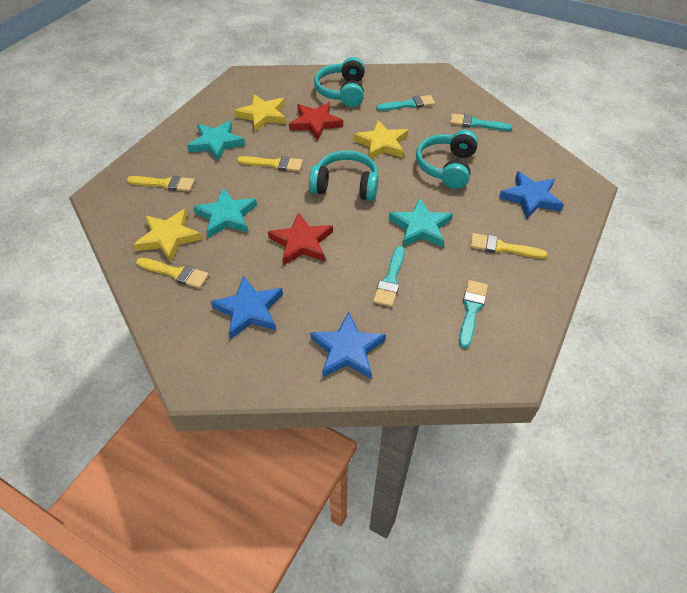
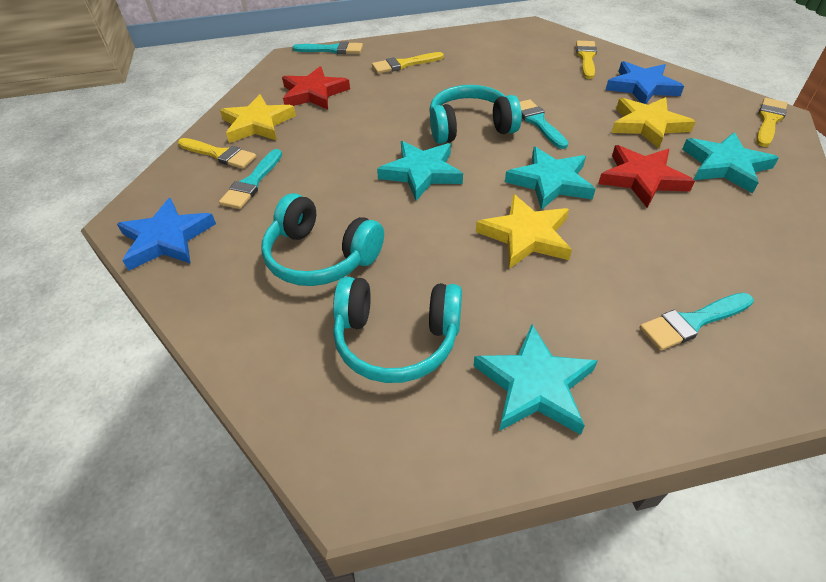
blue star: [210,276,283,339] [310,312,386,379] [499,171,564,219] = 3 -> [117,198,216,271] [606,61,684,104] = 2
turquoise star: [187,121,245,161] [193,188,257,238] [389,198,453,248] = 3 -> [377,141,463,201] [473,324,598,435] [505,147,596,210] [682,132,779,194] = 4

